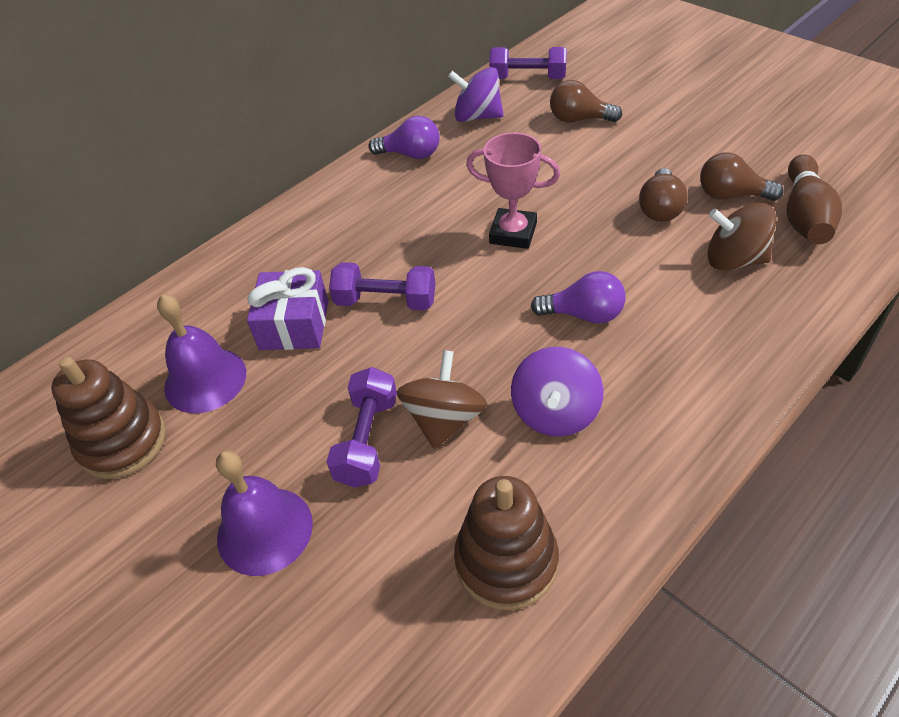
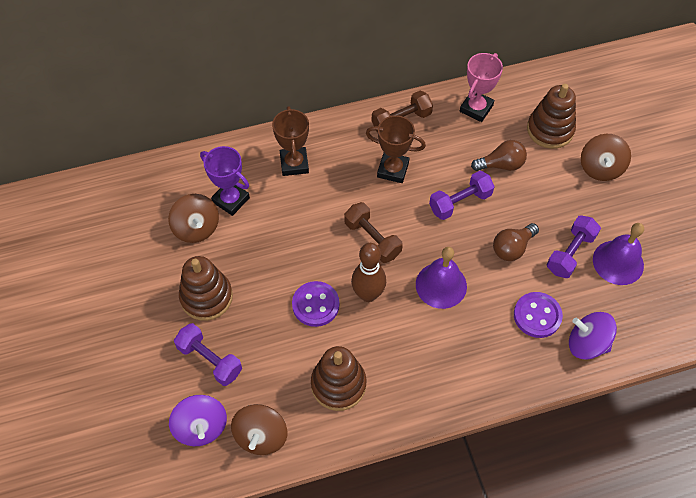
brown dumbbell: none = 0 -> [344,202,403,263] [372,91,433,132] = 2
brown light bulb: [550,80,622,123] [639,168,688,222] [700,152,784,201] = 3 -> [471,140,527,171] [493,223,539,261] = 2
brown spinning top: [397,350,487,449] [707,203,776,271] = 2 -> [168,194,219,243] [231,404,287,455] [581,134,631,181] = 3
brown stacking toy: [51,357,166,479] [454,476,559,610] = 2 -> [179,256,233,321] [311,346,367,411] [527,84,576,149] = 3
brown trophy: none = 0 -> [272,106,309,176] [366,115,426,183] = 2
purple button: none = 0 -> [292,281,339,327] [514,292,563,338] = 2
purple gift: [247,267,328,350] = 1 -> none = 0
purple light bulb: [368,116,440,159] [531,271,626,324] = 2 -> none = 0
purple trophy: none = 0 -> [200,146,250,216] = 1

